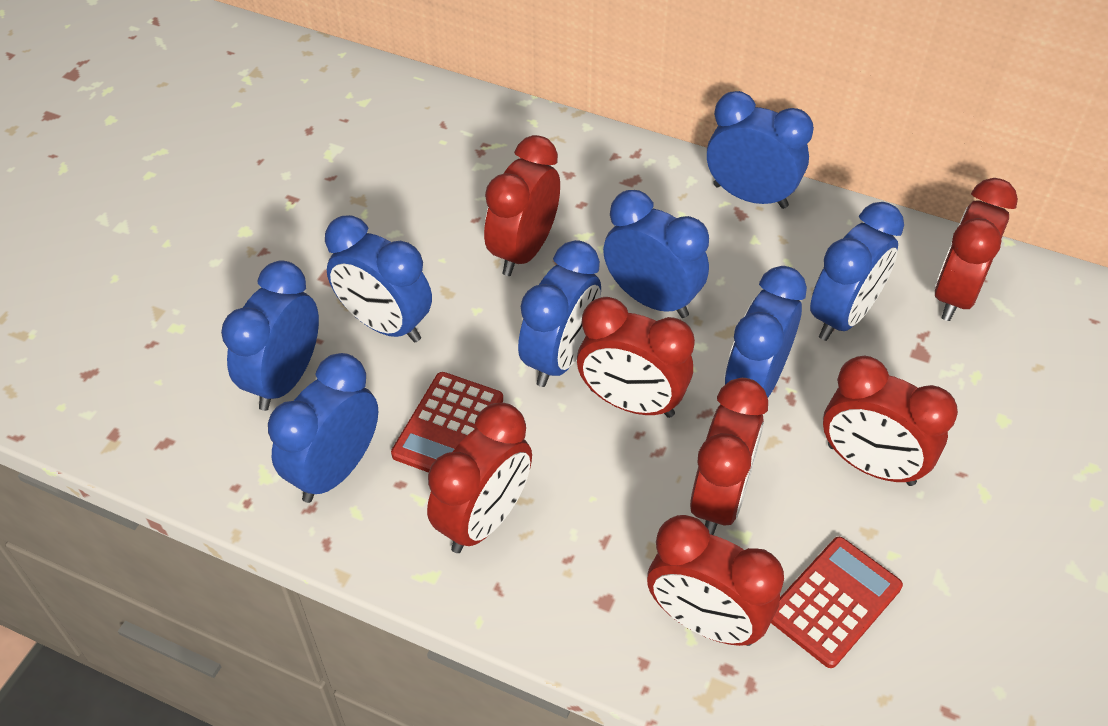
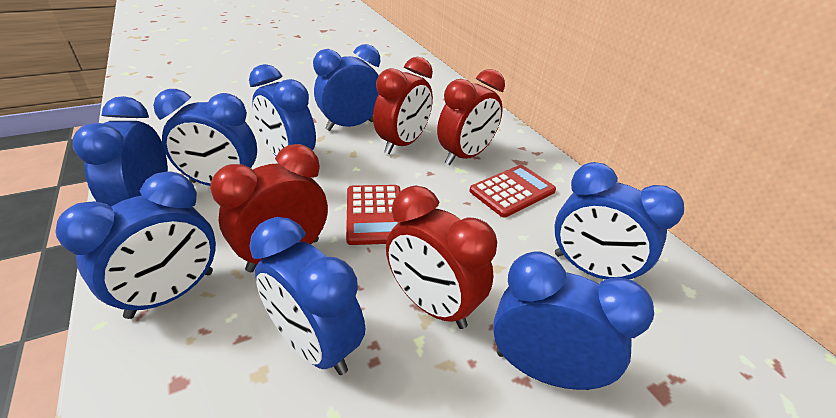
red clock: [427,403,532,553] [484,135,560,276] [577,297,695,418] [647,515,784,646] [690,378,768,535] [823,356,958,486] [934,178,1018,321] = 7 -> [210,144,328,272] [373,57,433,154] [386,186,497,329] [437,69,505,165] = 4

